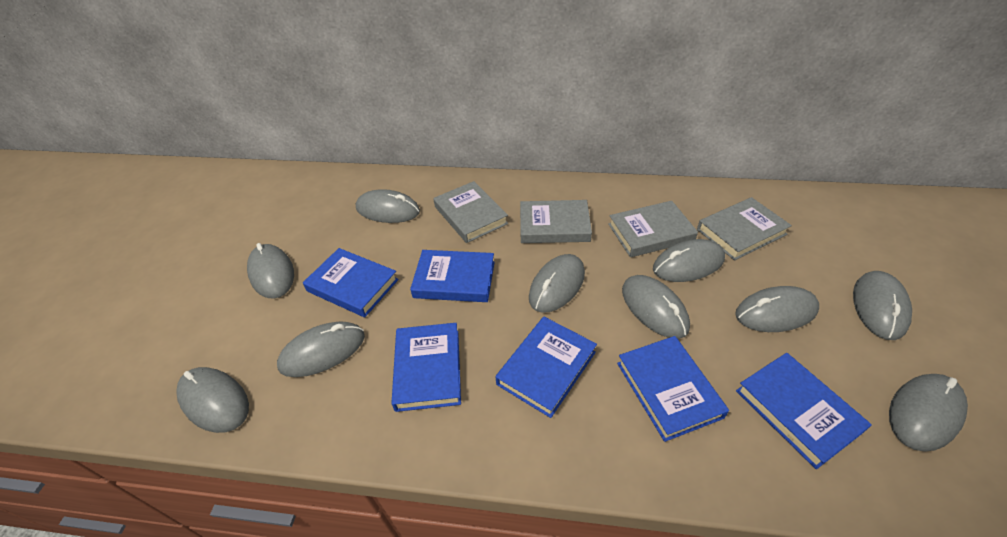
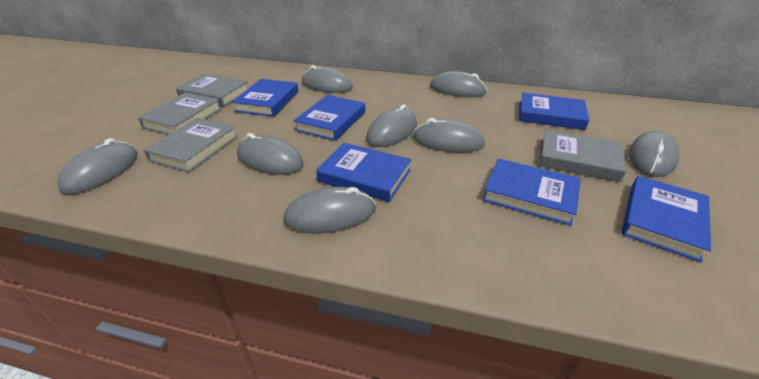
grey mouse: [176,367,249,433] [247,243,294,299] [277,321,365,377] [356,189,420,223] [529,254,585,313] [622,275,690,339] [653,239,725,282] [735,286,819,332] [853,271,912,340] [889,374,968,452] = 10 -> [58,138,138,194] [237,133,303,175] [283,187,376,233] [302,65,353,93] [366,104,417,147] [413,118,485,153] [430,71,487,97] [629,131,679,177] = 8

